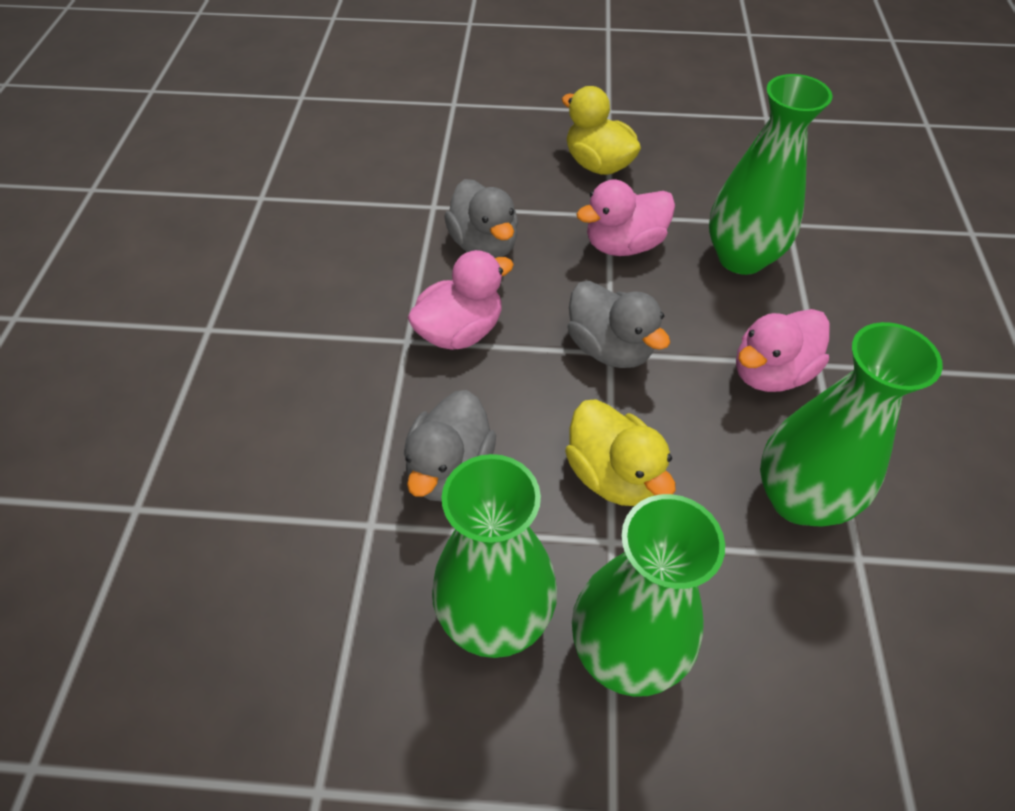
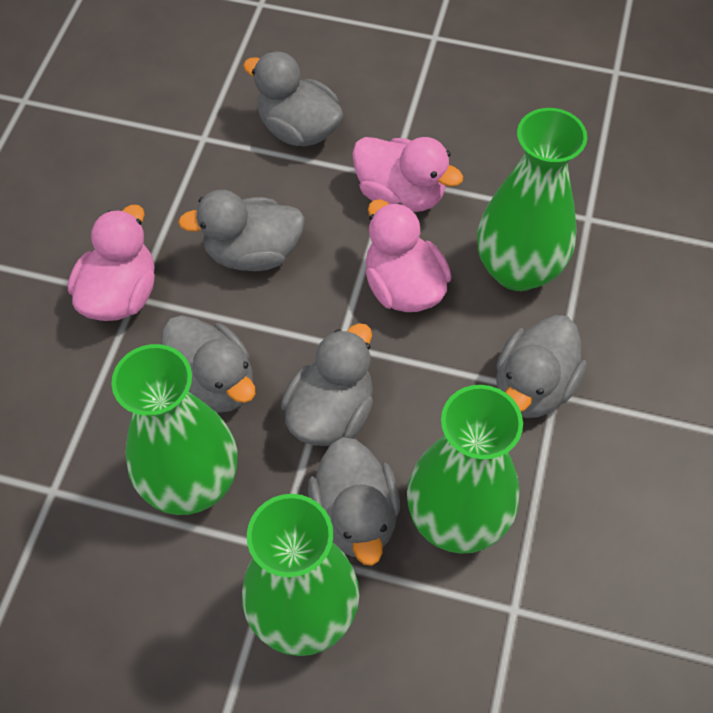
grey duck: [404,390,496,501] [444,179,518,258] [568,281,670,368] = 3 -> [161,315,255,413] [178,190,305,271] [243,51,343,147] [281,323,373,446] [308,437,400,566] [496,315,587,418] = 6
yellow duck: [562,86,641,175] [565,399,676,506] = 2 -> none = 0

